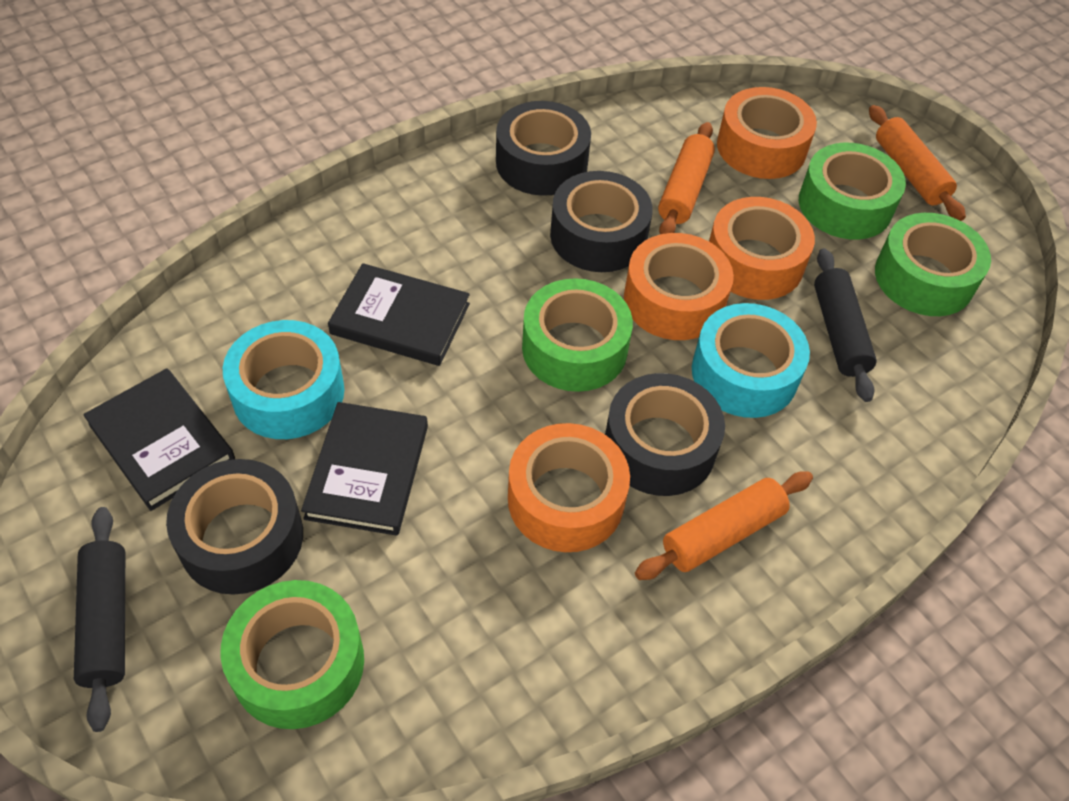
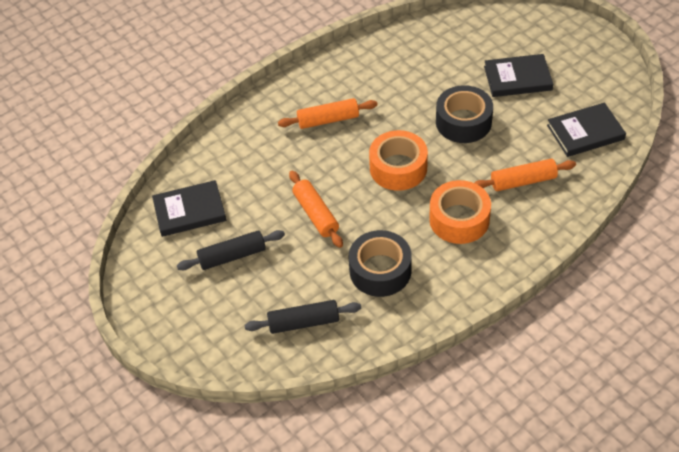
black tape: [166,459,303,595] [496,101,591,196] [550,171,653,272] [605,373,725,496] = 4 -> [349,230,412,297] [436,85,493,143] = 2
green tape: [220,580,364,729] [522,278,633,392] [799,143,906,240] [875,213,991,316] = 4 -> none = 0
orange tape: [508,423,630,552] [624,233,734,340] [709,197,815,300] [717,87,817,179] = 4 -> [369,130,428,191] [429,180,491,244] = 2
turquoise tape: [223,320,345,439] [692,303,810,418] = 2 -> none = 0

